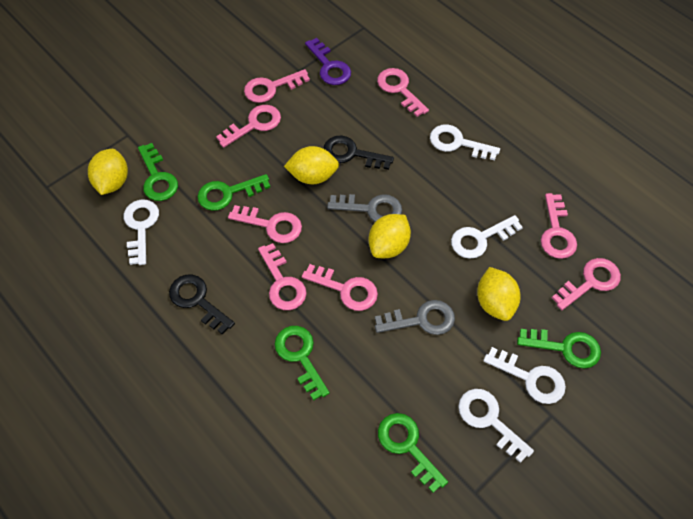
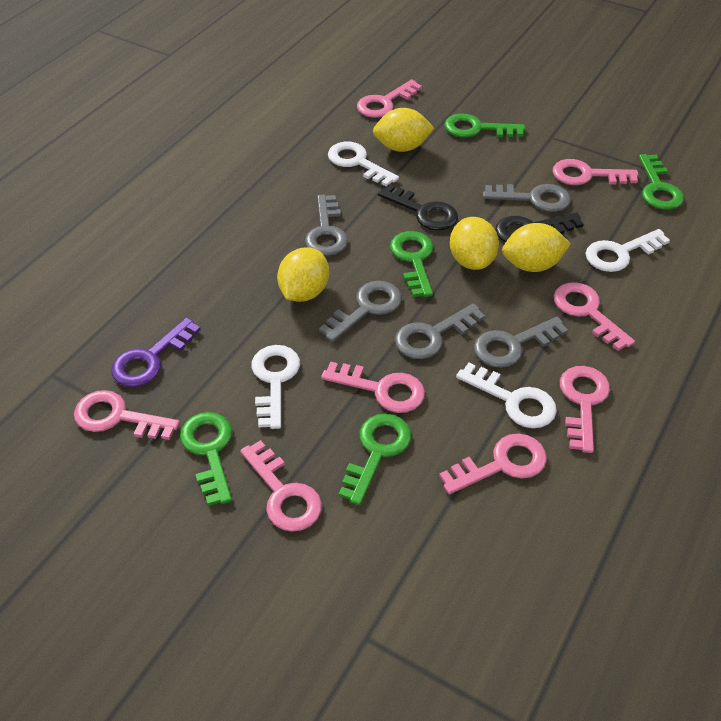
grey key: [327,194,402,222] [375,300,455,335] = 2 -> [305,195,348,256] [319,281,402,342] [395,303,485,359] [474,317,568,368] [483,184,571,212] = 5
white key: [124,200,159,265] [430,125,500,161] [451,215,523,259] [458,389,534,463] [483,347,566,404] = 5 -> [251,345,300,429] [328,142,399,187] [456,363,557,428] [586,229,670,272] = 4

